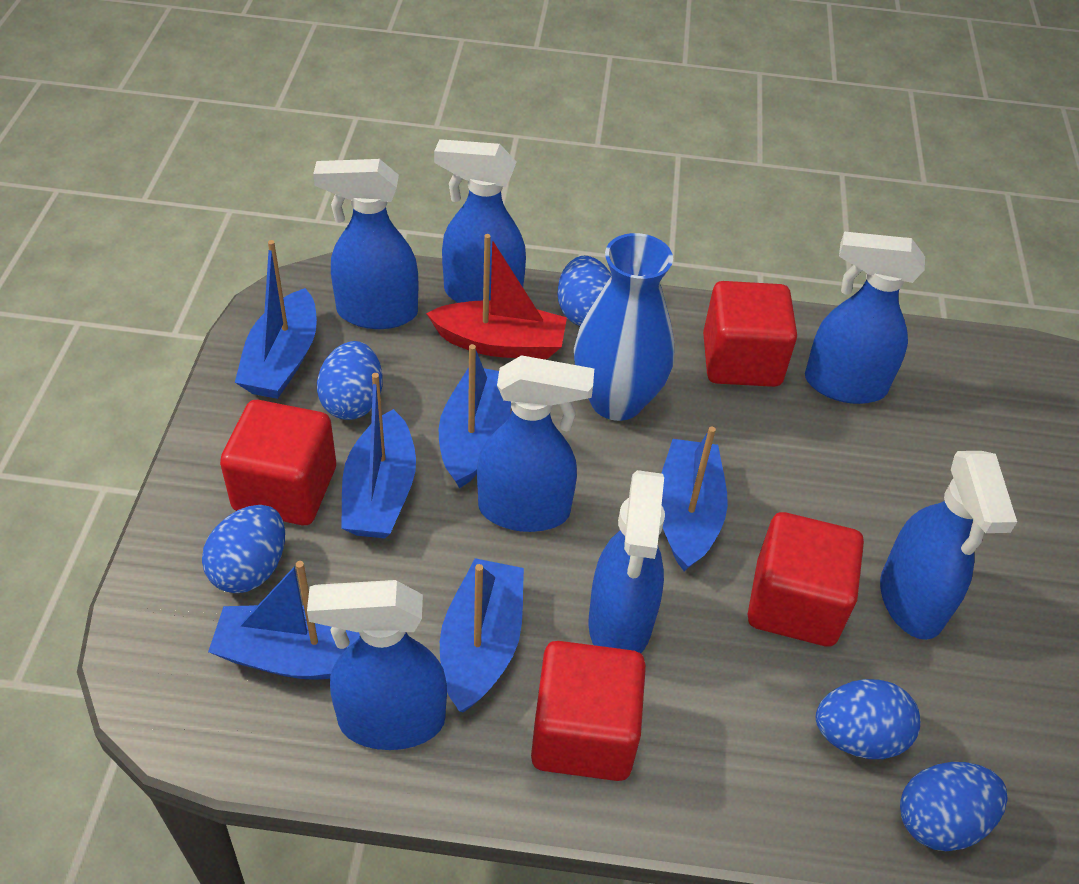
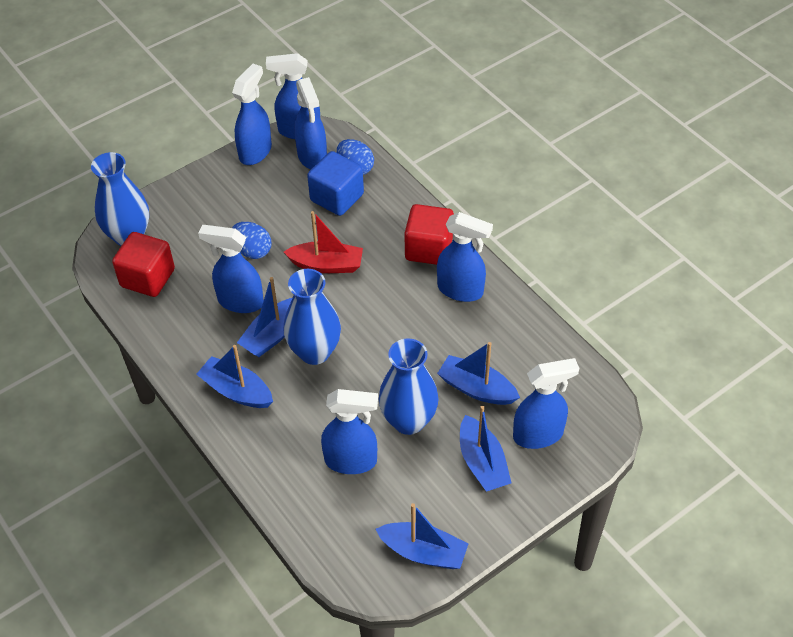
blue boat: [208,561,360,680] [235,240,317,399] [341,373,416,538] [439,344,511,489] [440,558,524,713] [661,426,728,571] = 6 -> [196,345,273,408] [237,277,292,357] [375,503,468,569] [437,342,520,405] [460,406,512,492] = 5
blue cube: none = 0 -> [307,151,364,216] = 1
blue egg: [202,505,285,593] [317,341,383,420] [557,256,611,326] [816,679,920,759] [900,762,1008,851] = 5 -> [232,222,272,259] [337,139,374,175] = 2
blue vase: [574,233,675,421] = 1 -> [91,152,149,246] [284,269,341,365] [379,338,439,435] = 3
red cube: [220,400,336,525] [531,641,646,781] [703,281,797,387] [748,512,864,646] = 4 -> [112,232,175,297] [404,204,454,265] = 2

